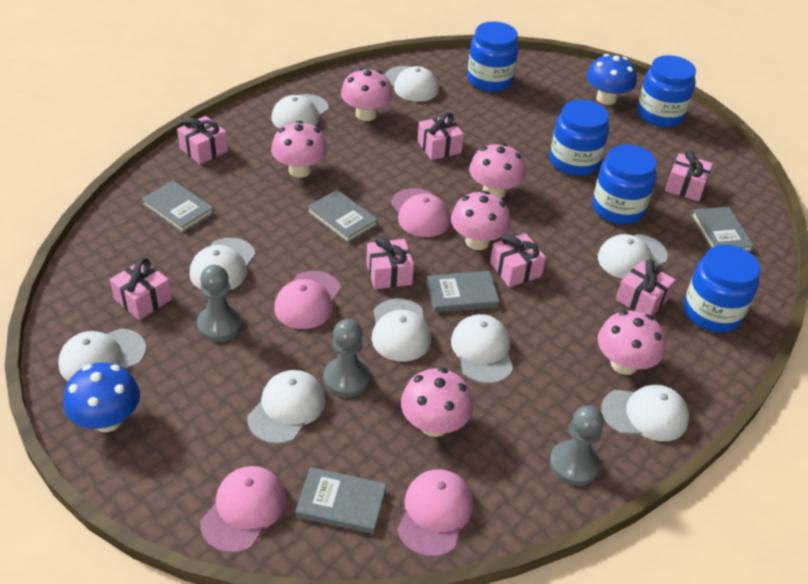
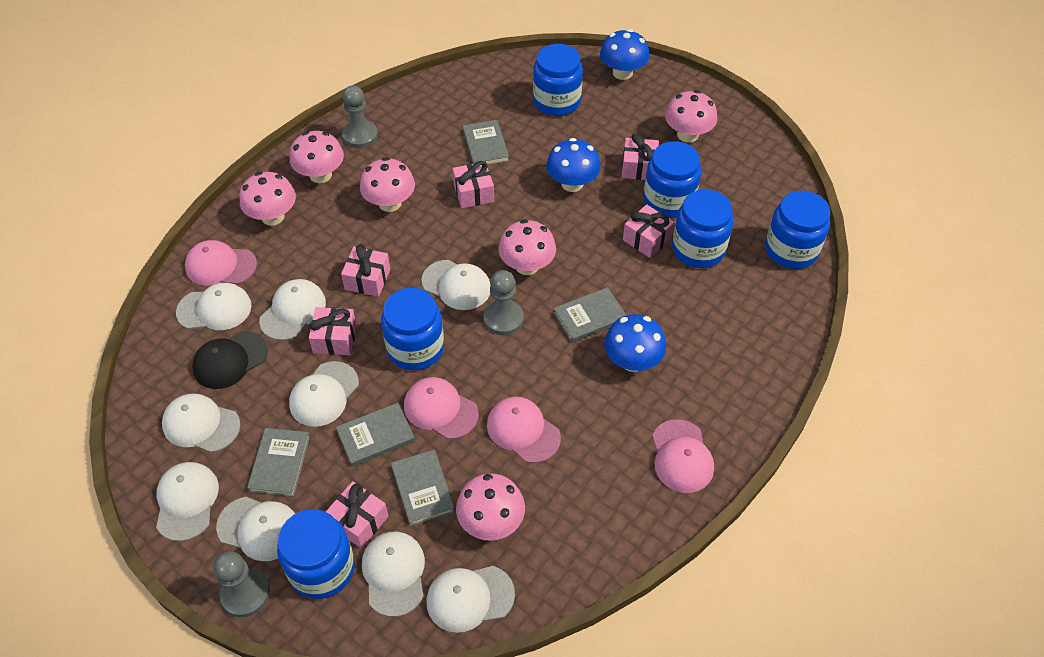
black cap: none = 0 -> [192,331,268,389] = 1
blue jar: [467,22,519,92] [550,100,609,176] [592,144,657,224] [637,55,696,127] [684,245,761,333] = 5 -> [277,509,355,599] [381,288,444,370] [533,44,583,116] [643,141,701,218] [672,189,733,268] [765,191,830,269] = 6
blue mushroom: [64,362,140,432] [586,54,637,105] = 2 -> [546,138,601,192] [600,29,650,80] [604,314,666,372] = 3
pink gift: [110,258,172,320] [177,116,228,165] [366,236,414,289] [417,112,464,160] [490,233,546,287] [616,260,676,316] [665,150,713,201] = 7 -> [309,307,357,355] [326,481,389,549] [341,244,390,297] [453,161,494,208] [622,134,659,180] [623,204,674,258] = 6

